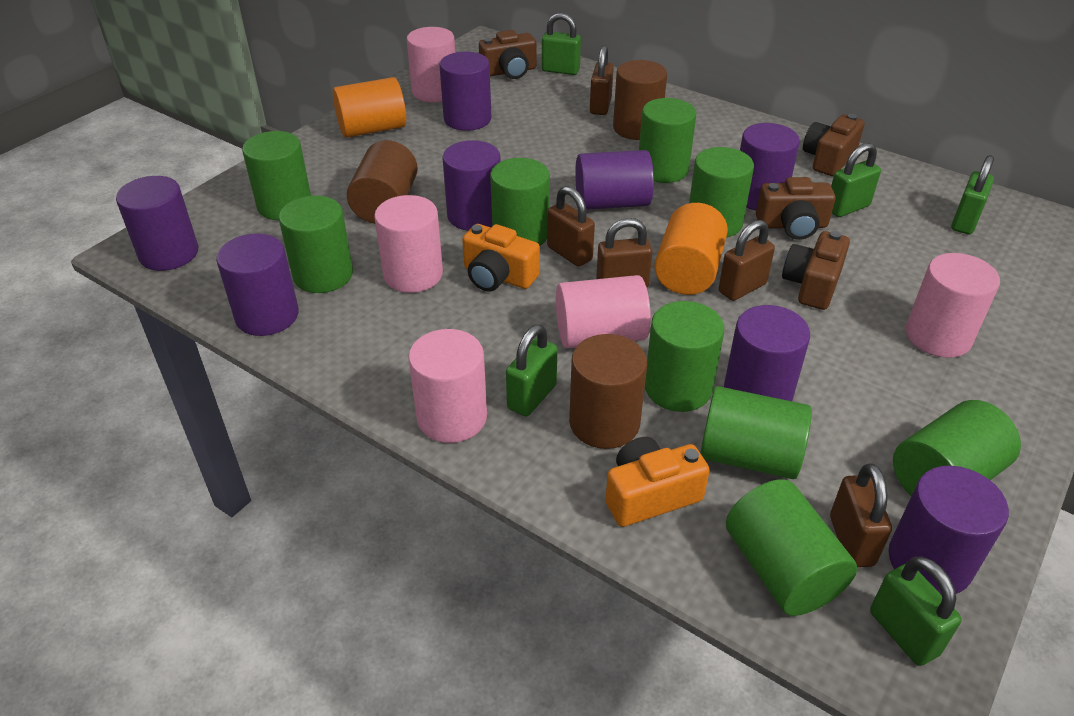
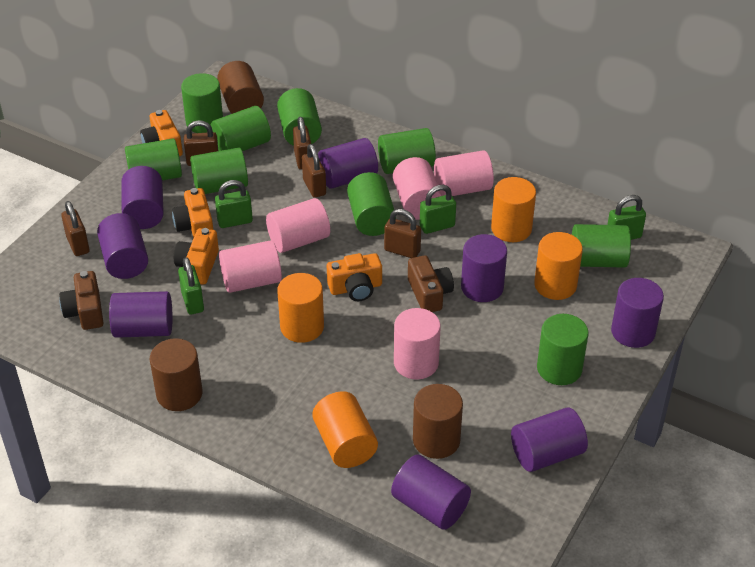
brown camera: [479,30,536,79] [756,177,836,240] [782,231,850,310] [803,114,865,176] = 4 -> [59,271,103,330] [408,255,454,312] = 2
green padlock: [506,324,557,416] [542,13,581,75] [831,143,881,217] [870,556,962,666] [951,155,994,234] = 5 -> [178,257,204,315] [215,180,253,228] [420,185,456,234] [607,195,646,240] = 4
orange camera: [462,224,540,291] [605,437,710,527] = 2 -> [140,110,183,156] [172,188,213,238] [174,228,219,285] [327,253,382,301] = 4
orange cylinder: [333,77,406,138] [654,203,728,295] = 2 -> [277,273,324,343] [312,391,378,468] [491,177,536,242] [534,232,583,300] = 4

